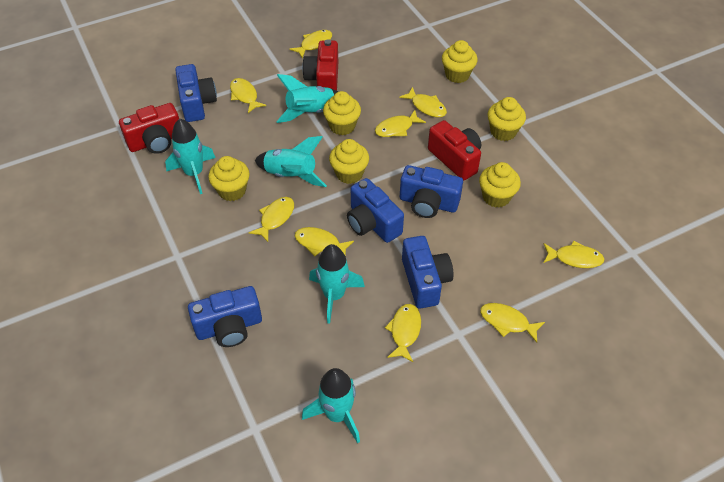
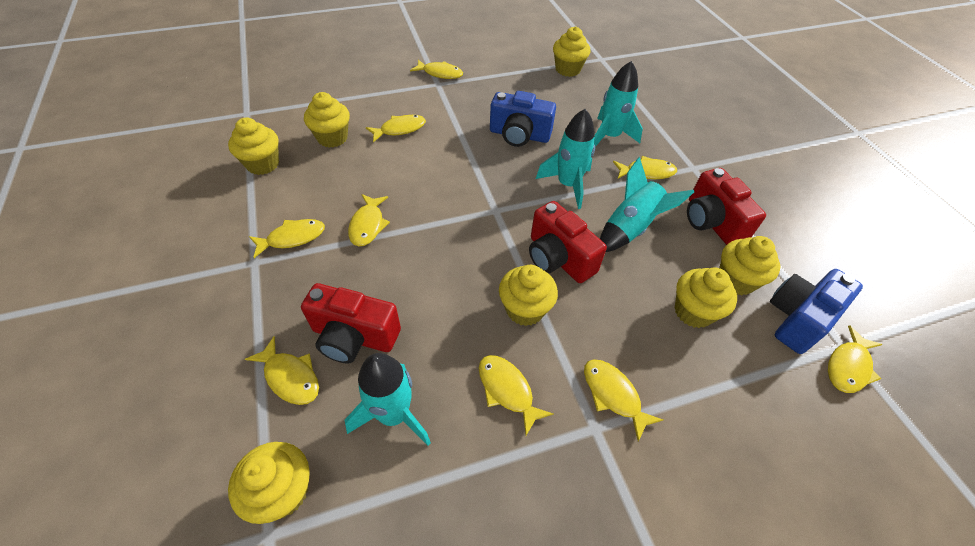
blue camera: [175,64,217,122] [188,286,262,347] [347,178,404,243] [400,165,463,218] [402,236,453,309] = 5 -> [490,91,556,147] [770,269,863,354] = 2
turquoise rocket: [165,119,215,194] [255,136,327,187] [276,74,338,123] [302,368,360,443] [309,244,365,324] = 5 -> [345,353,431,446] [536,109,595,209] [594,61,643,147] [600,157,694,252] = 4
yellow cupcake: [208,156,250,201] [323,91,361,135] [329,139,369,184] [442,40,478,83] [479,162,521,208] [487,97,526,141] = 6 -> [228,118,279,175] [228,442,310,524] [304,92,350,148] [499,265,558,326] [553,26,590,77] [675,267,737,328] [719,236,780,295] = 7

